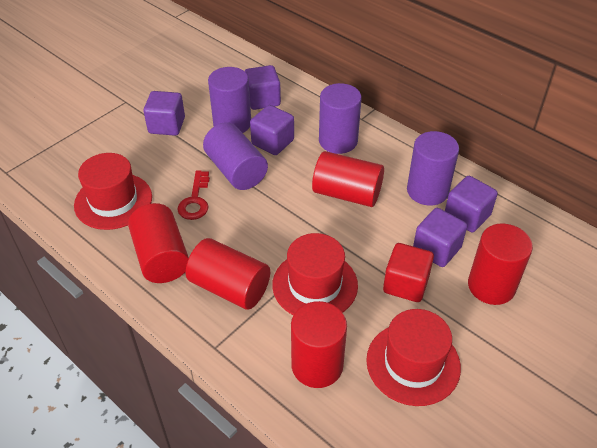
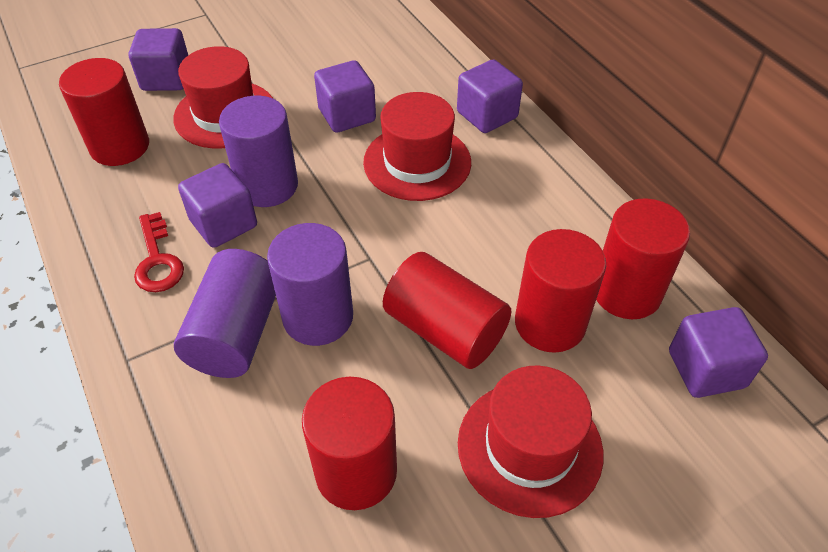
purple cylinder: [203,122,268,190] [208,67,251,133] [319,83,362,154] [407,131,459,206] = 4 -> [174,249,276,378] [219,96,298,207] [267,223,353,346] = 3
red cube: [383,243,434,302] = 1 -> none = 0

